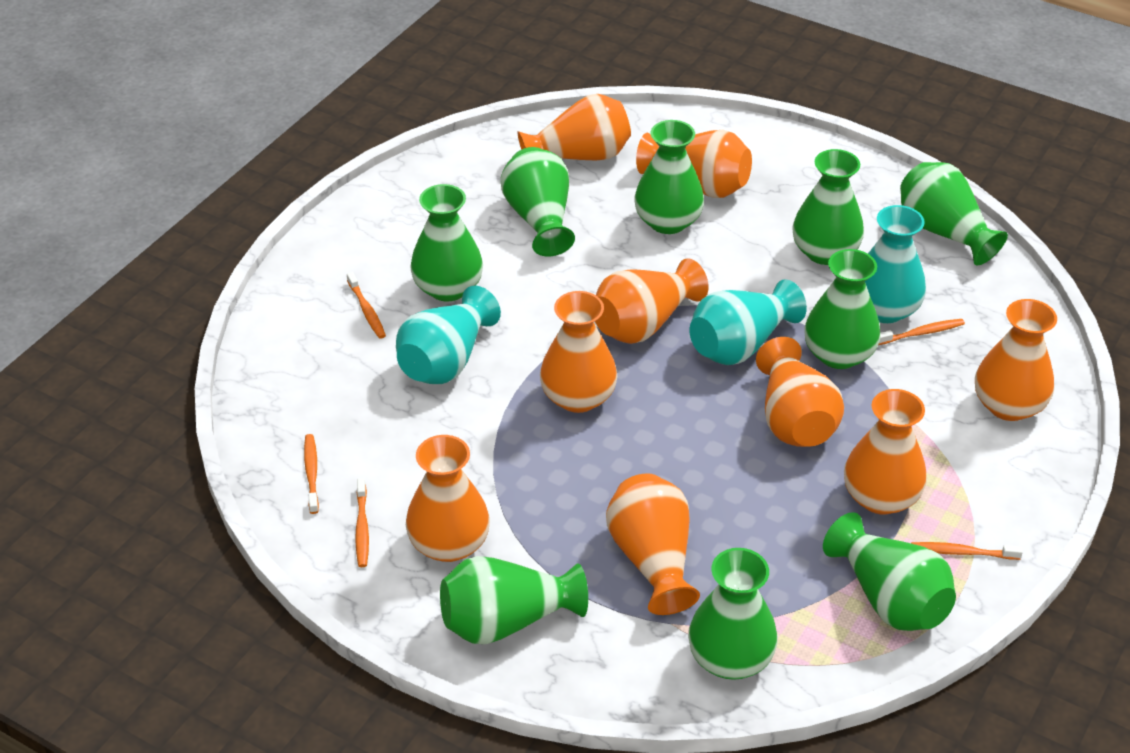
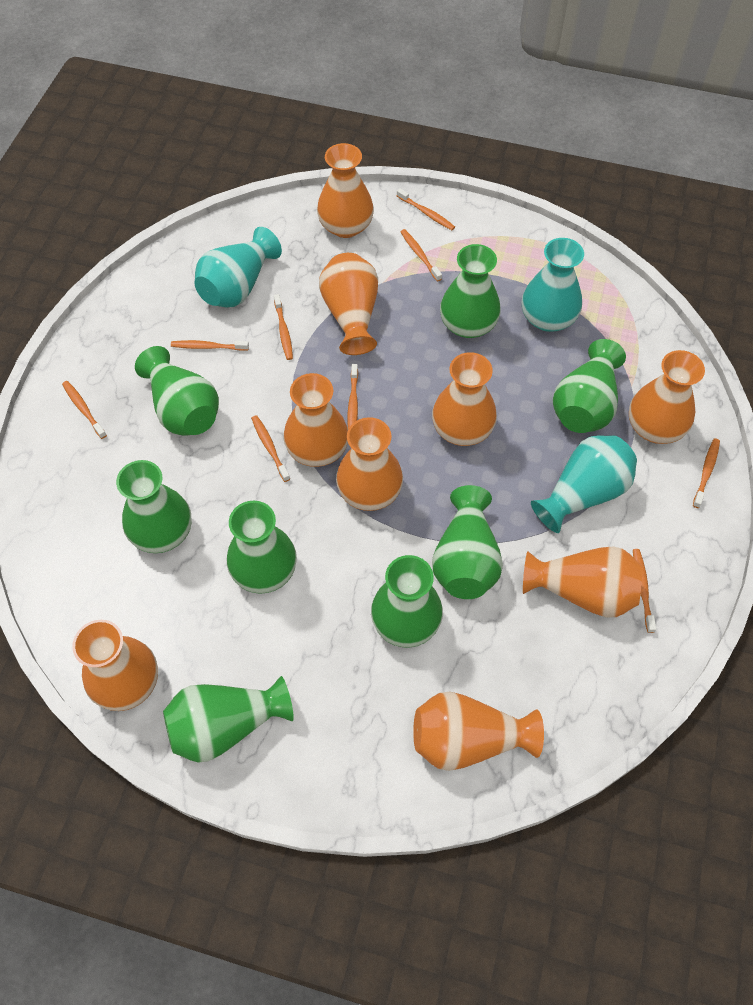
green vase: [410,184,483,302] [440,556,588,644] [501,147,575,257] [634,120,704,234] [688,548,778,680] [792,149,864,265] [804,249,880,369] [823,512,956,631] [900,162,1008,265] = 9 -> [116,460,191,553] [135,346,219,435] [163,676,294,763] [227,501,297,594] [371,555,443,648] [432,485,503,599] [440,244,501,338] [553,339,626,433] = 8
orange toothbrush: [304,434,319,514] [347,272,386,339] [355,478,369,567] [878,319,965,345] [911,542,1023,560] = 5 -> [62,381,107,439] [171,340,249,351] [251,415,290,482] [274,294,293,360] [348,364,358,429] [397,188,455,230] [401,229,442,282] [633,549,656,633] [693,438,720,508] = 9

